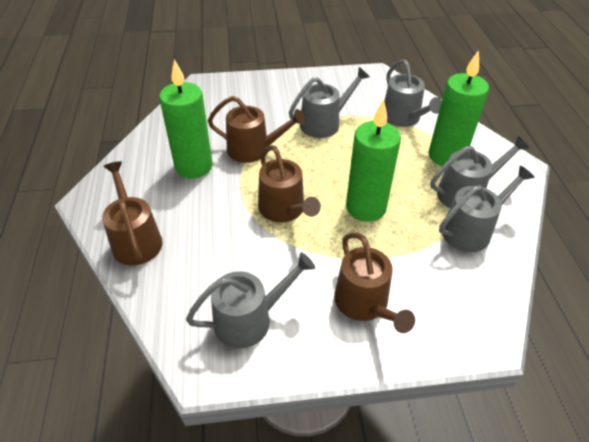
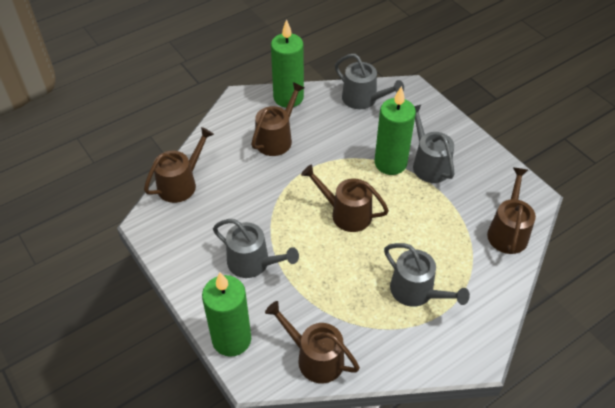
brown watering can: [102,161,163,265] [208,96,305,163] [258,145,321,223] [334,232,415,333] = 4 -> [144,127,214,203] [251,82,305,156] [265,301,360,383] [301,164,389,232] [487,168,536,254] = 5
grey watering can: [186,252,315,348] [289,67,370,138] [384,59,442,127] [430,136,530,208] [439,165,535,252] = 5 -> [213,219,299,278] [335,54,404,109] [384,243,470,307] [413,105,454,183] = 4

